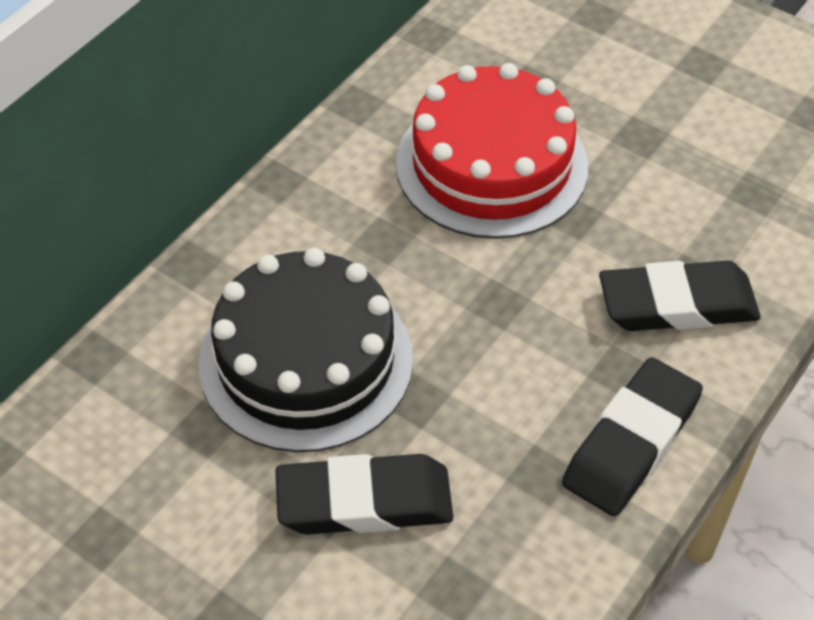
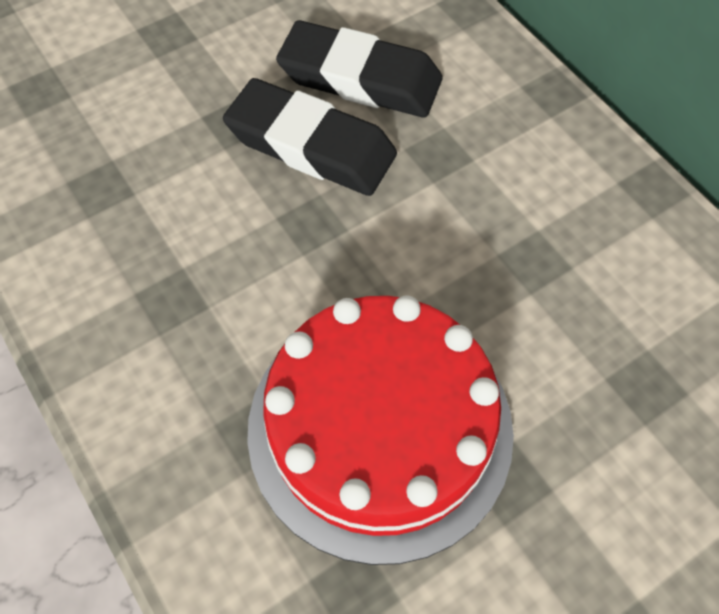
black cake: [199,248,413,452] = 1 -> none = 0
black eraser: [276,454,453,535] [562,357,703,516] [599,261,761,331] = 3 -> [223,78,397,196] [276,20,442,118] = 2

